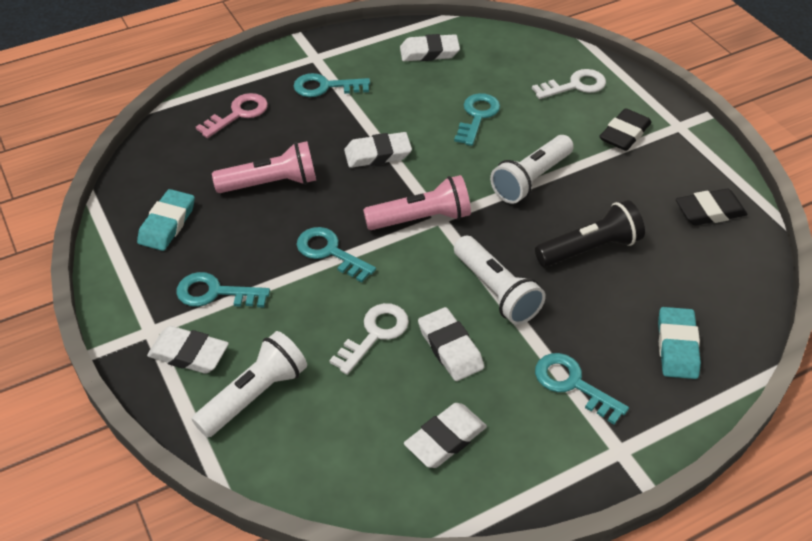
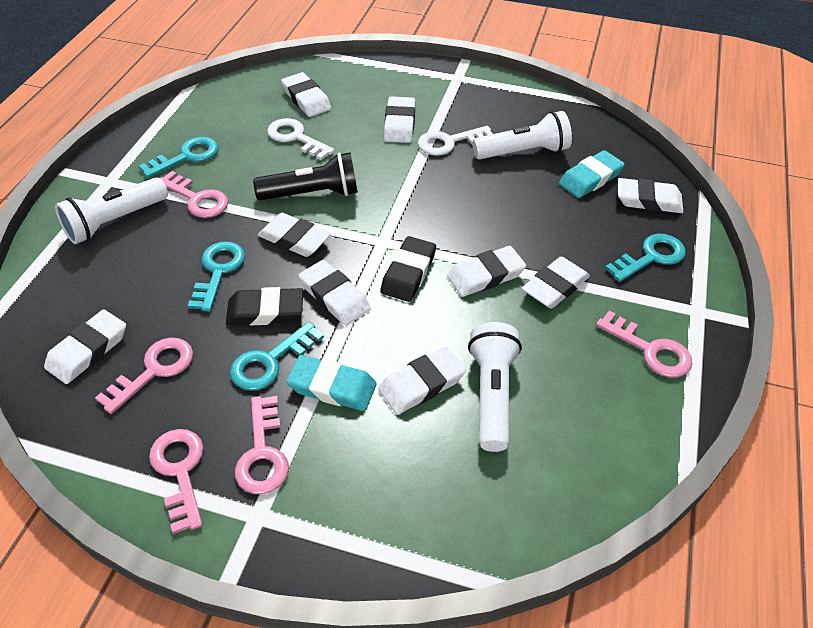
pink flashlight: [212,141,316,193] [363,175,471,230] = 2 -> none = 0
pink key: [196,93,268,138] = 1 -> [95,338,193,414] [149,429,204,534] [161,171,228,218] [235,396,289,494] [596,310,693,378] = 5
turquoise key: [176,272,270,308] [294,73,370,97] [296,227,376,283] [454,93,500,146] [535,353,629,425] = 5 -> [139,137,219,178] [188,241,245,312] [230,322,324,391] [605,234,686,282] = 4
white eraser: [147,326,229,374] [344,132,412,168] [400,34,460,61] [404,403,487,468] [418,307,484,381] = 5 -> [44,309,126,384] [258,213,331,257] [281,72,331,117] [299,260,371,325] [378,347,466,415] [384,96,416,143] [447,246,526,297] [522,256,590,309] [618,178,683,213] = 9

